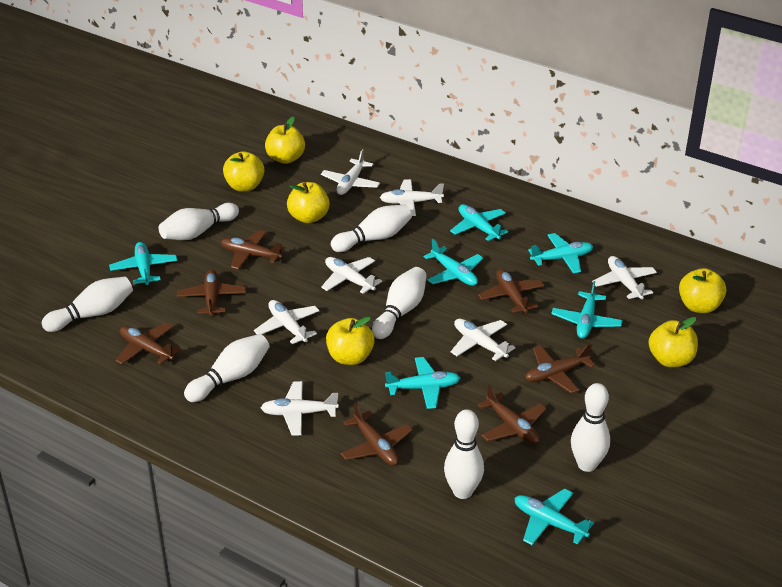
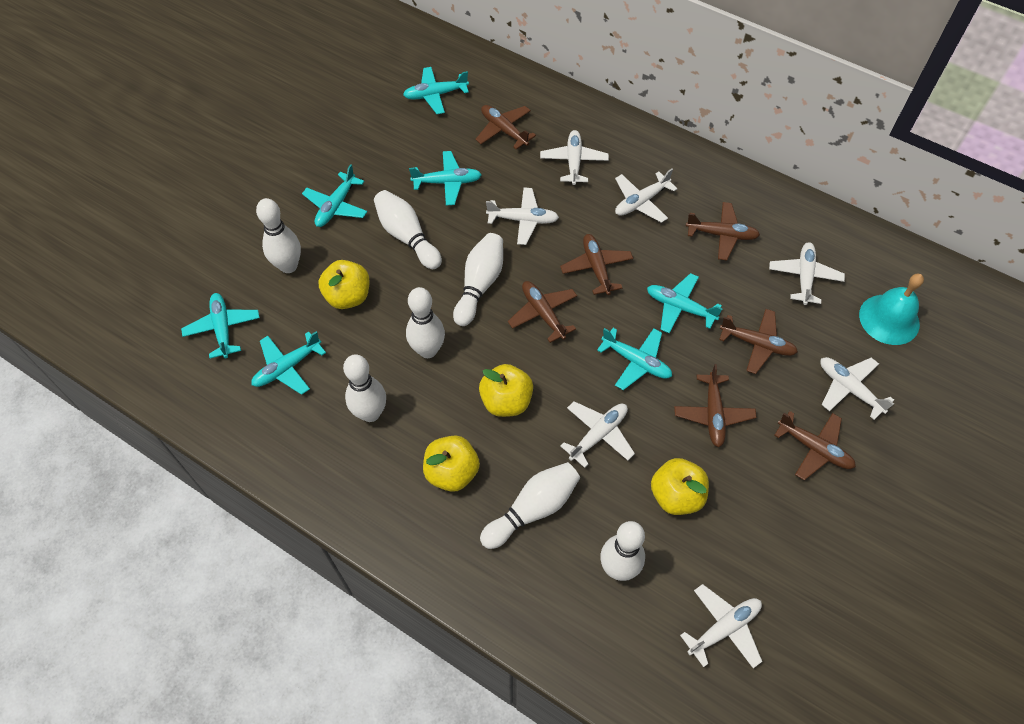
turquoise bell: none = 0 -> [859,274,924,345] = 1
yellow apple: [223,151,264,192] [265,116,305,164] [287,182,330,224] [326,317,375,365] [649,317,698,367] [679,268,726,313] = 6 -> [318,260,370,309] [423,435,480,492] [479,364,533,417] [651,458,709,515] = 4

